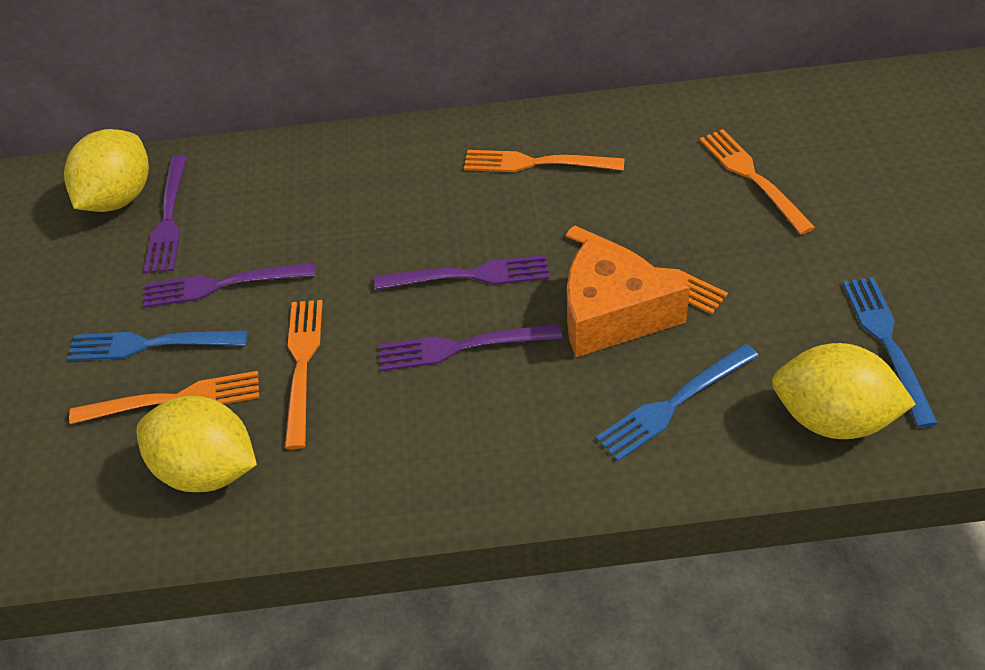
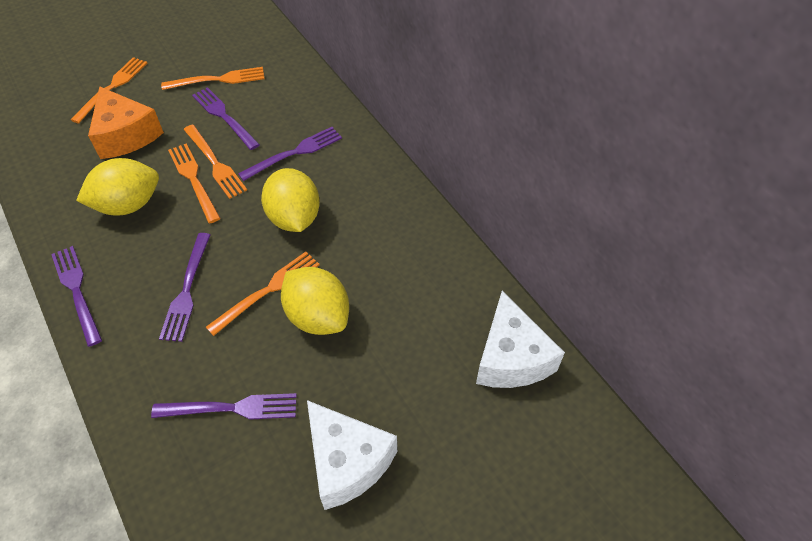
blue fork: [67,330,248,361] [596,344,759,461] [843,277,938,427] = 3 -> none = 0
purple fork: [143,263,316,308] [144,155,187,273] [375,255,549,290] [379,324,562,371] = 4 -> [51,246,102,347] [151,393,297,420] [159,233,210,342] [192,87,260,150] [238,127,342,181] = 5
white cheese: none = 0 -> [307,400,397,510] [476,291,565,388] = 2

